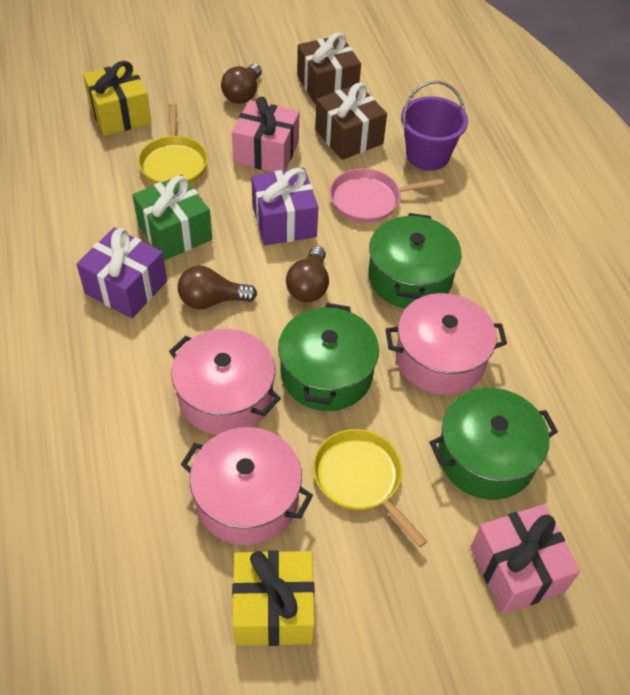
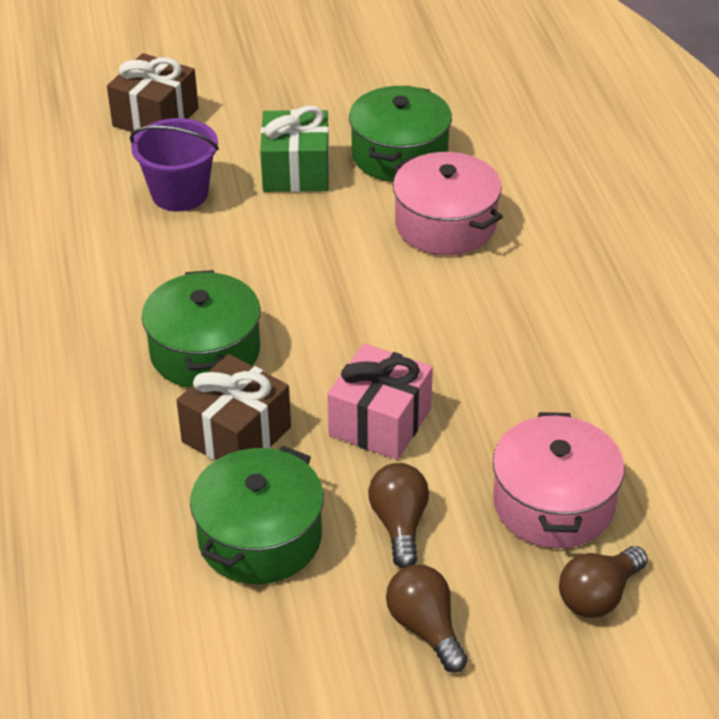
pink gift: [232,97,299,172] [471,504,580,614] = 2 -> [327,343,433,460] = 1
pink pan: [330,168,444,223] = 1 -> none = 0
pink pot: [169,329,281,435] [181,427,313,545] [386,293,507,395] = 3 -> [393,152,503,255] [493,412,624,549] = 2
purple gift: [76,227,167,319] [251,168,318,245] = 2 -> none = 0
yellow gift: [83,61,152,136] [232,550,315,646] = 2 -> none = 0
yellow pan: [138,103,208,184] [313,429,427,548] = 2 -> none = 0

